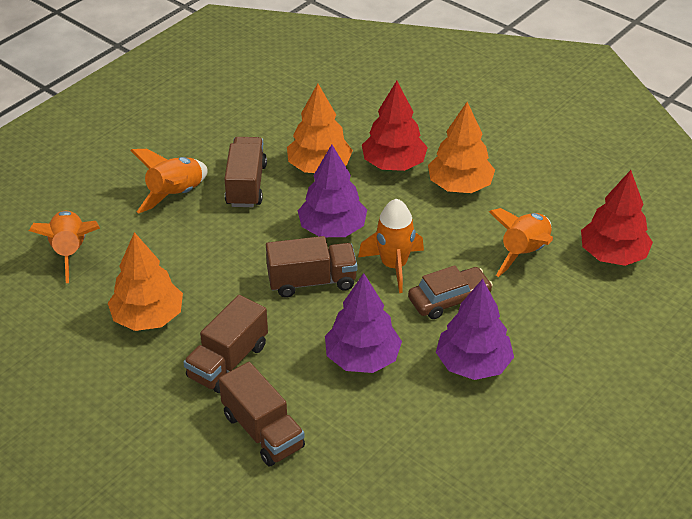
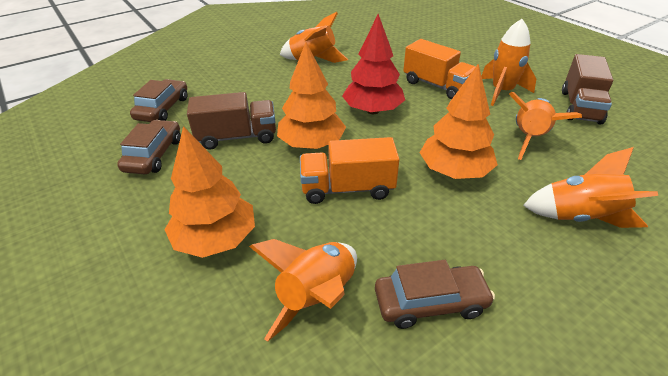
brown car: [408,265,493,319] = 1 -> [117,120,181,174] [130,79,188,122] [375,260,495,329] = 3
brown truck: [183,295,268,393] [219,362,305,467] [224,137,267,207] [266,236,357,298] = 4 -> [187,92,276,150] [562,54,613,124] = 2
orange rocket: [29,211,100,283] [130,149,208,214] [358,199,424,293] [489,208,553,277] = 4 -> [249,239,357,342] [280,12,348,63] [482,19,536,106] [509,92,582,160] [523,147,658,228] = 5
orange truck: none = 0 -> [300,137,399,204] [403,39,476,99] = 2
purple tree: [298,144,367,237] [325,273,402,373] [436,279,514,380] = 3 -> none = 0
red tree: [362,81,428,171] [581,170,653,266] = 2 -> [342,14,405,114] = 1

